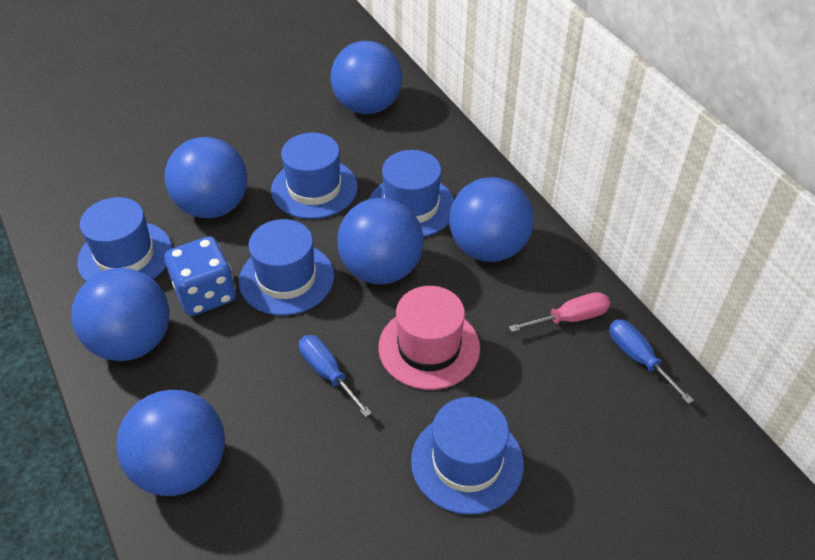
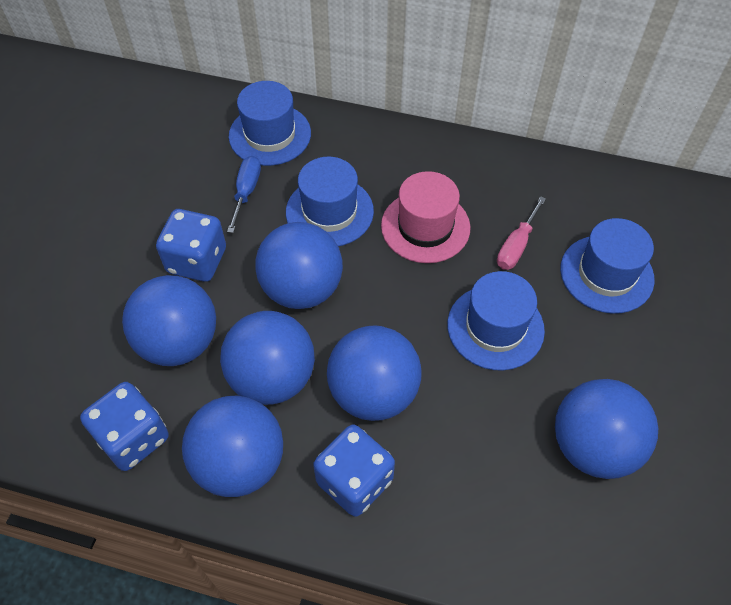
blue dice: [165,236,236,316] = 1 -> [80,382,169,471] [156,209,226,282] [313,425,395,517] = 3
blue hat: [77,197,172,281] [239,219,334,316] [271,133,358,219] [369,150,455,237] [411,397,524,515] = 5 -> [229,81,311,166] [286,157,374,246] [447,271,545,371] [560,218,655,314] = 4
blue screwdriver: [299,335,372,417] [609,319,694,404] = 2 -> [227,156,261,233] = 1

